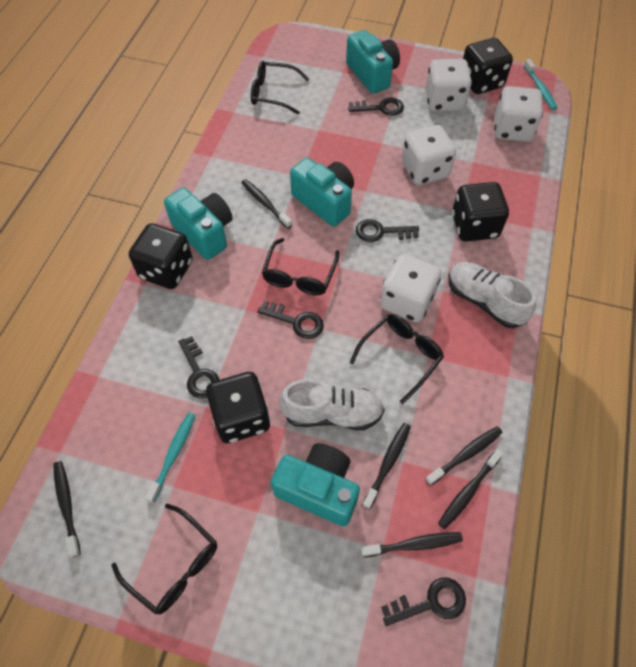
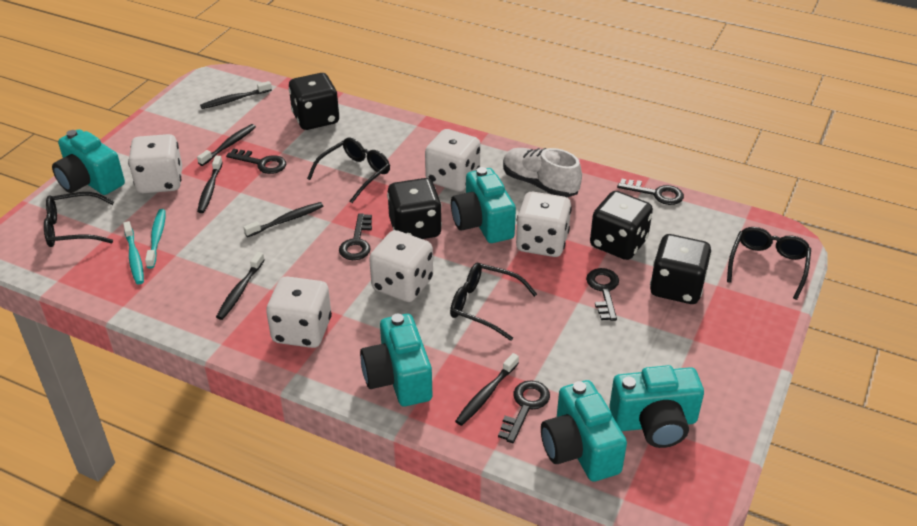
turquoise camera: [164,188,233,260] [271,443,360,526] [290,158,354,227] [346,30,400,94] = 4 -> [52,129,125,195] [360,314,432,406] [451,167,516,243] [541,380,627,481] [609,365,704,448] = 5
white dice: [380,254,441,323] [402,125,456,185] [426,59,472,112] [494,86,543,142] = 4 -> [128,134,182,193] [266,276,332,348] [369,230,433,302] [425,129,481,192] [516,192,572,257] = 5
white shoe: [279,379,385,430] [448,262,536,328] = 2 -> [503,148,582,197] = 1

